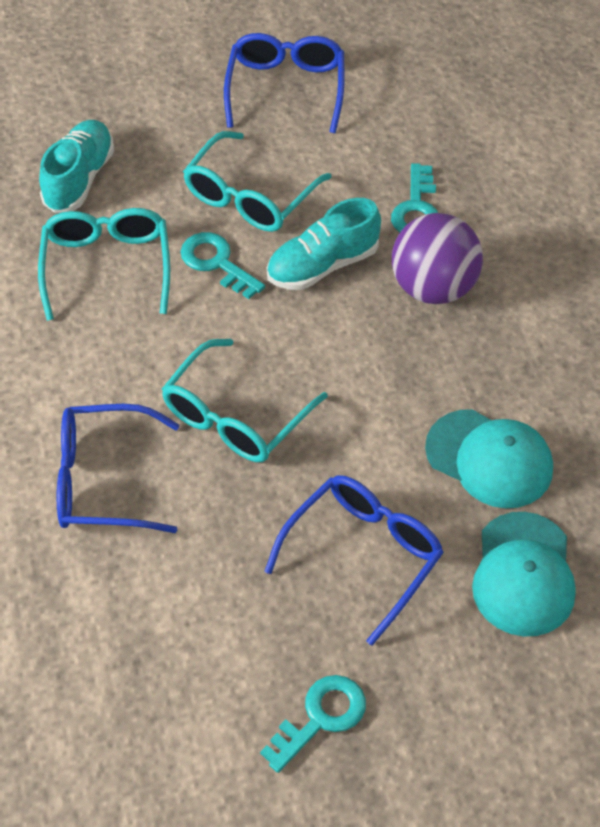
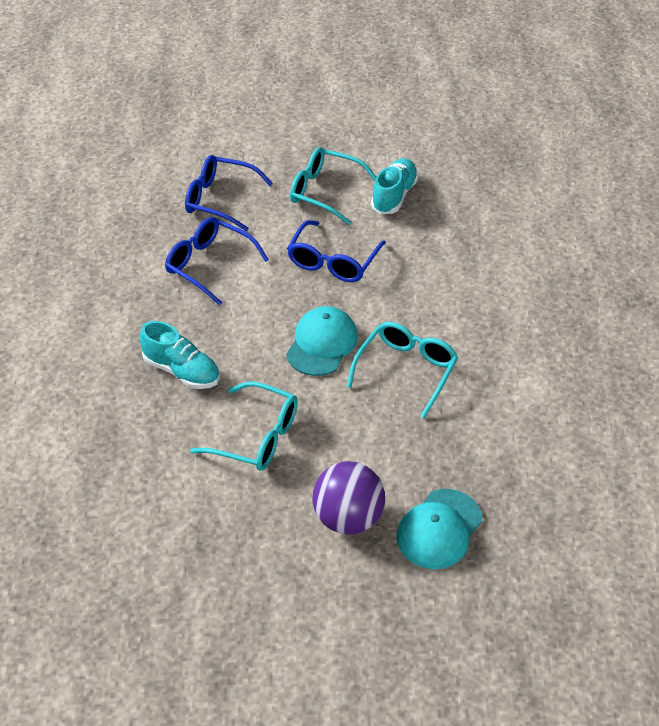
turquoise key: [180,232,265,299] [260,675,366,773] [391,163,438,233] = 3 -> none = 0

